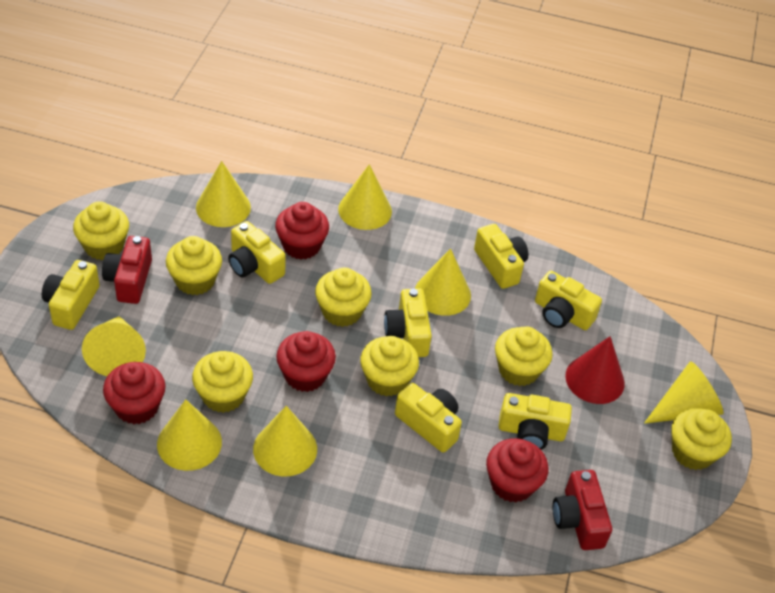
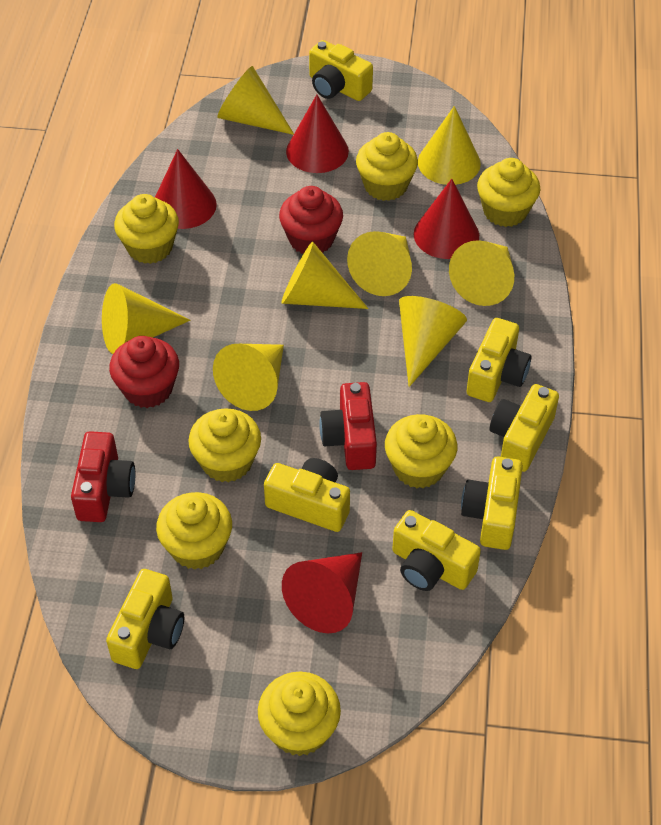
red cone: [565,336,625,404] = 1 -> [155,149,217,229] [282,552,362,633] [286,95,349,173] [414,179,479,259] = 4
red cupcake: [103,362,166,424] [275,202,329,260] [276,331,336,392] [486,438,549,503] = 4 -> [109,336,179,408] [279,186,343,254] = 2
yellow cone: [82,316,146,376] [157,399,222,471] [196,161,251,227] [253,406,317,476] [338,164,392,230] [415,249,471,316] [644,361,723,424] = 7 -> [102,283,190,354] [213,344,284,411] [217,66,294,135] [281,242,368,309] [347,231,412,296] [399,296,467,387] [418,106,481,185] [449,240,514,306] = 8

